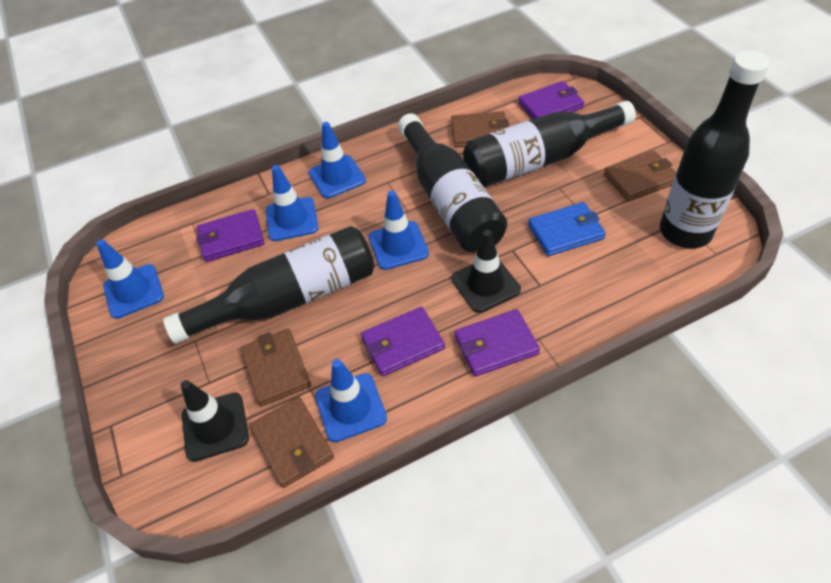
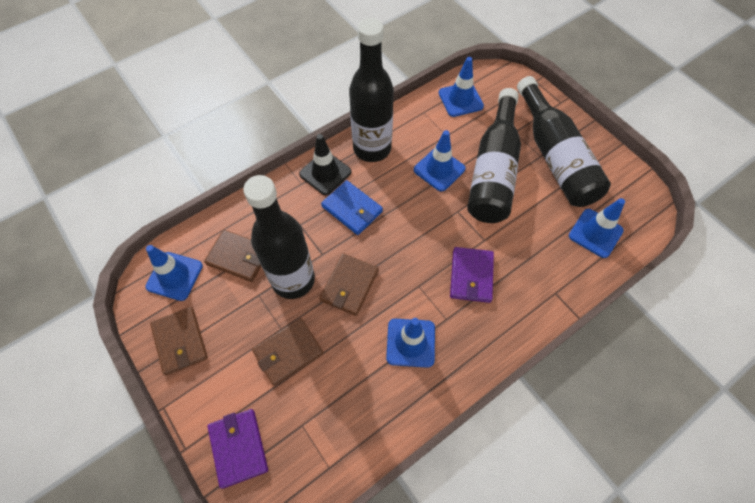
black traffic cone: [181,380,249,462] [451,230,521,313] = 2 -> [299,134,351,195] = 1
purple wallet: [196,209,265,262] [361,307,445,376] [455,309,540,377] [518,81,584,119] = 4 -> [207,409,268,489] [450,247,494,303] = 2

